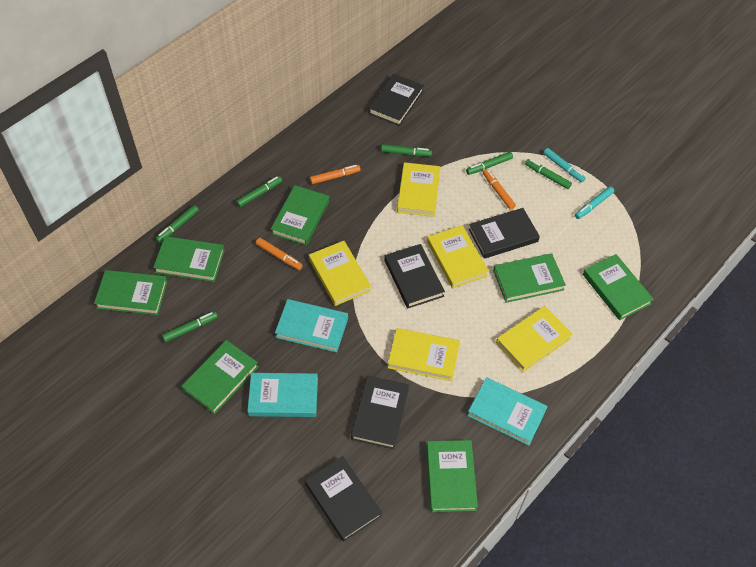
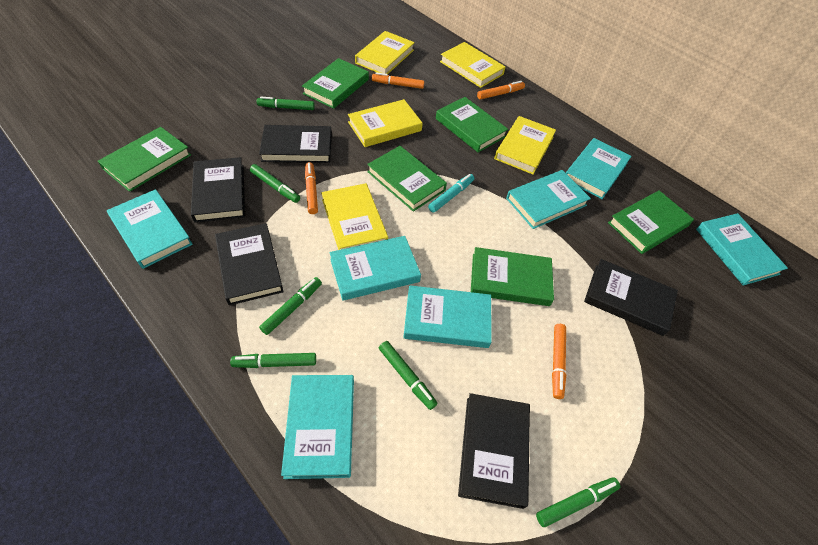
green book: [94,270,168,315] [153,236,225,282] [181,340,259,414] [271,185,329,245] [426,440,478,512] [493,254,566,303] [583,254,654,320] = 7 -> [98,127,191,192] [302,58,369,109] [367,146,447,212] [436,97,508,153] [471,247,554,306] [608,190,694,254] = 6
orange marker: [256,238,303,270] [310,165,361,184] [483,169,516,210] = 3 -> [305,162,318,214] [372,72,424,89] [477,81,525,100] [552,324,566,399] = 4
turquoise book: [247,373,318,417] [275,299,348,353] [467,377,548,446] = 3 -> [107,189,193,269] [281,375,354,479] [330,236,421,300] [403,285,492,348] [506,170,591,229] [566,138,632,199] [696,213,788,286] = 7
turquoise marker: [543,148,586,182] [575,186,614,219] = 2 -> [428,174,474,213] = 1

